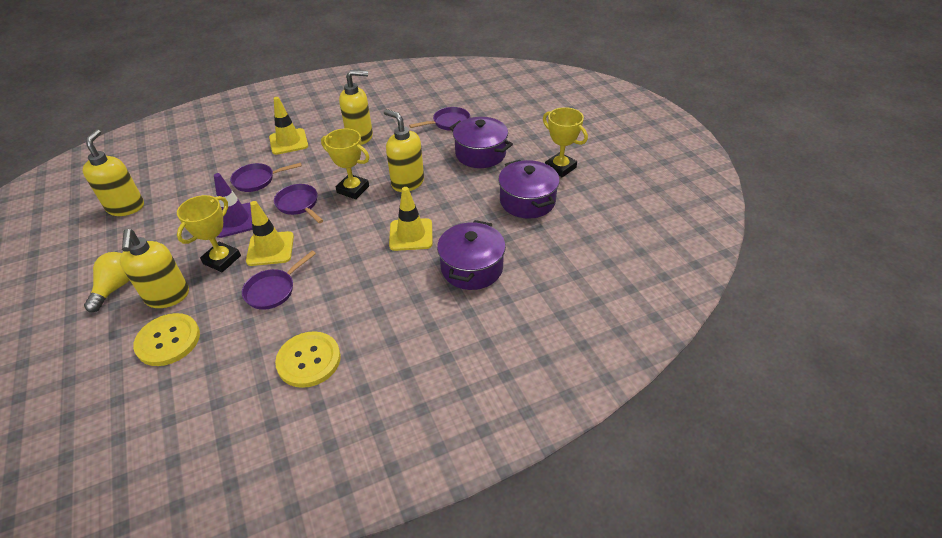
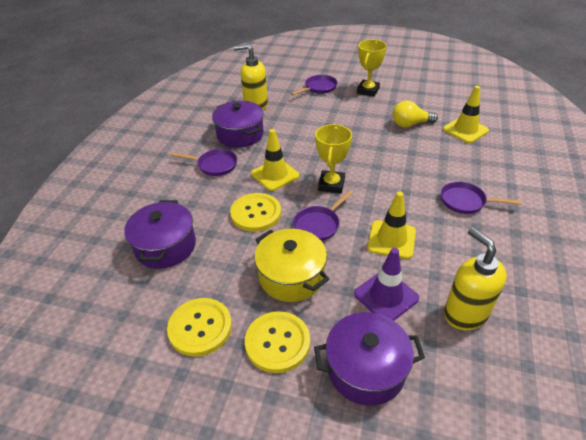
yellow button: [133,313,200,366] [275,331,341,388] = 2 -> [167,298,232,357] [230,193,281,232] [245,311,310,373] = 3
yellow pot: none = 0 -> [254,229,329,302] = 1
yellow soap dispenser: [83,129,144,216] [120,229,189,308] [339,70,373,145] [384,109,424,192] = 4 -> [233,44,268,110] [444,227,507,330] = 2
yellow trophy: [177,195,241,272] [321,128,369,199] [543,107,588,177] = 3 -> [315,124,352,193] [357,39,387,97] = 2

